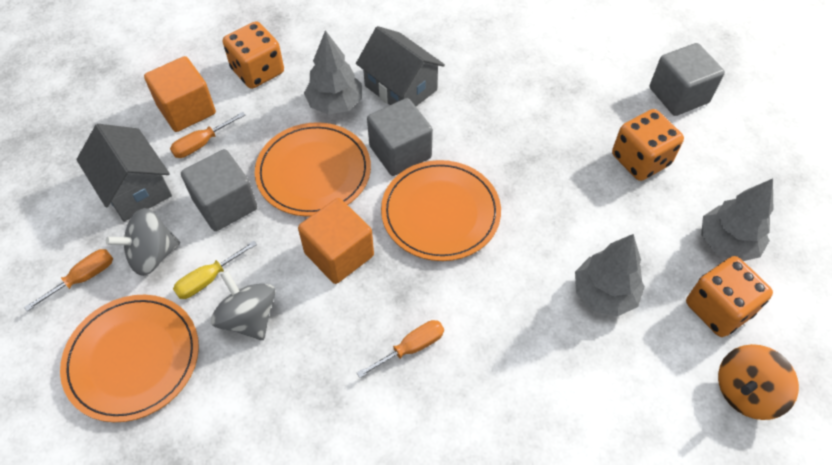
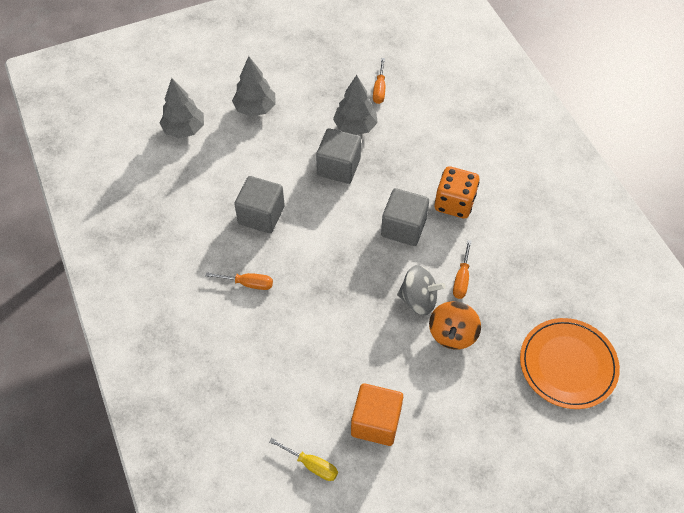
grey house: [76,124,172,222] [356,26,445,106] = 2 -> none = 0
grey spinning top: [106,208,180,276] [211,270,276,340] = 2 -> [397,265,445,315] = 1
orange cube: [144,56,216,132] [298,198,374,284] = 2 -> [351,383,403,446] = 1
orange dice: [223,21,284,89] [612,109,684,181] [686,256,773,337] = 3 -> [435,166,479,218] = 1
orange plate: [60,295,199,422] [255,122,371,217] [381,160,501,261] = 3 -> [520,318,620,409] = 1

